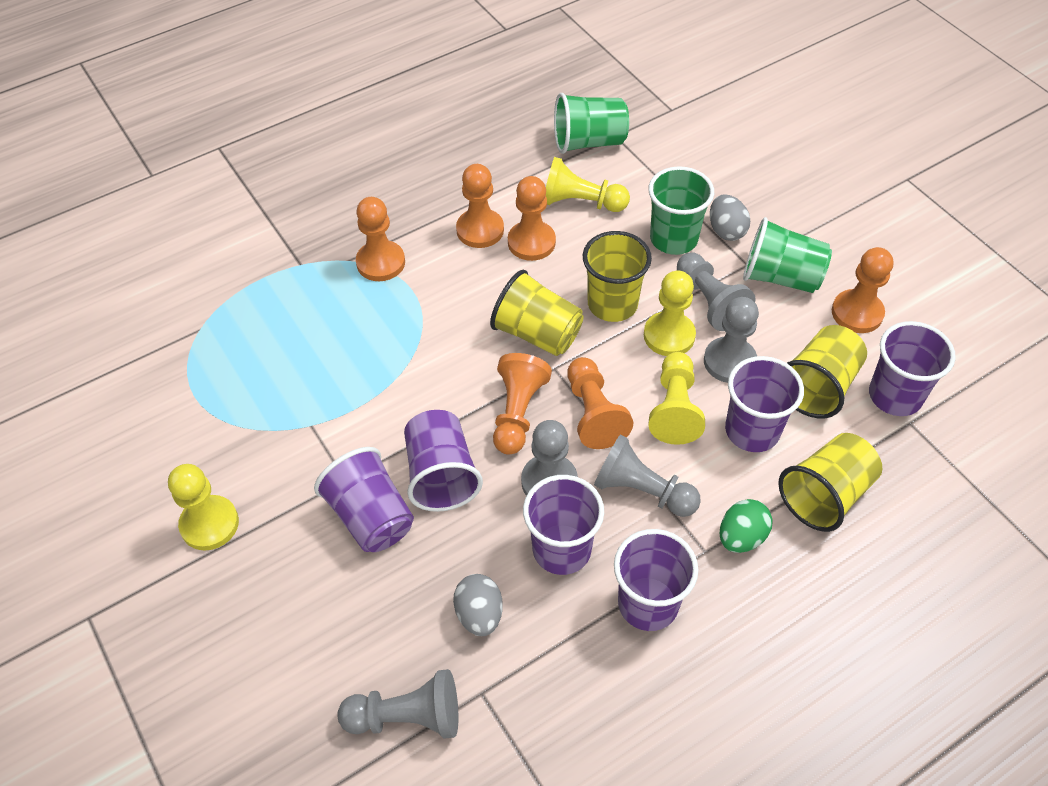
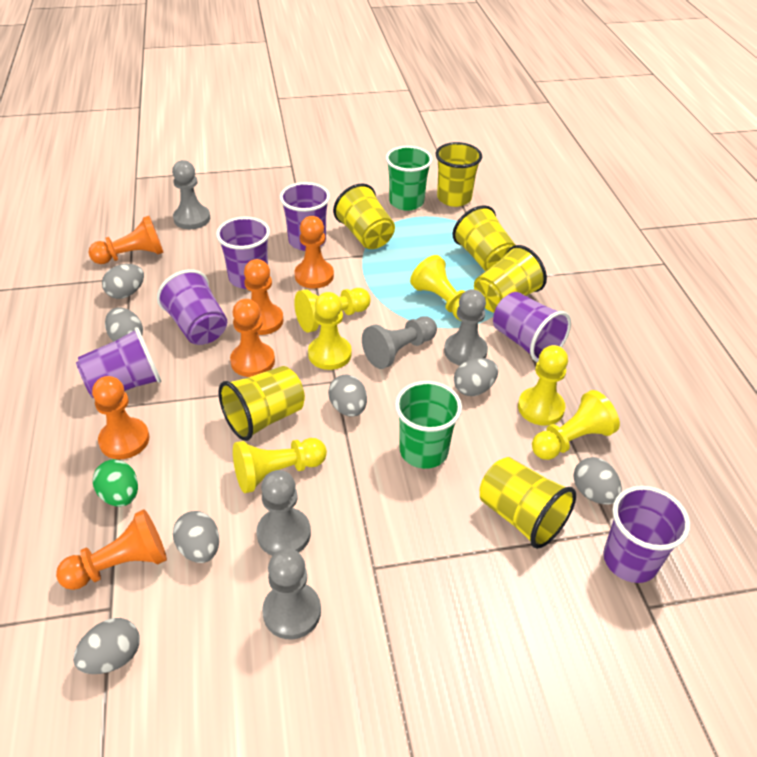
green cup: [554,93,629,154] [648,166,714,255] [743,217,832,293] = 3 -> [386,146,433,211] [395,381,462,469] = 2
grey egg: [453,574,503,636] [710,194,750,241] = 2 -> [73,618,140,674] [102,264,144,299] [105,307,143,342] [173,511,219,563] [328,374,367,417] [454,358,498,396] [573,457,622,505] = 7
yellow cup: [490,270,584,356] [583,231,652,322] [778,433,882,532] [787,325,867,419] = 4 -> [218,366,305,441] [333,183,395,249] [436,142,482,207] [453,205,515,271] [474,245,547,313] [480,457,576,549] = 6
yellow pawn: [168,464,239,550] [546,157,630,212] [644,270,696,356] [649,352,705,445] = 4 -> [233,438,327,493] [294,288,371,332] [308,292,352,370] [410,255,465,321] [518,345,568,426] [532,390,620,460] = 6

